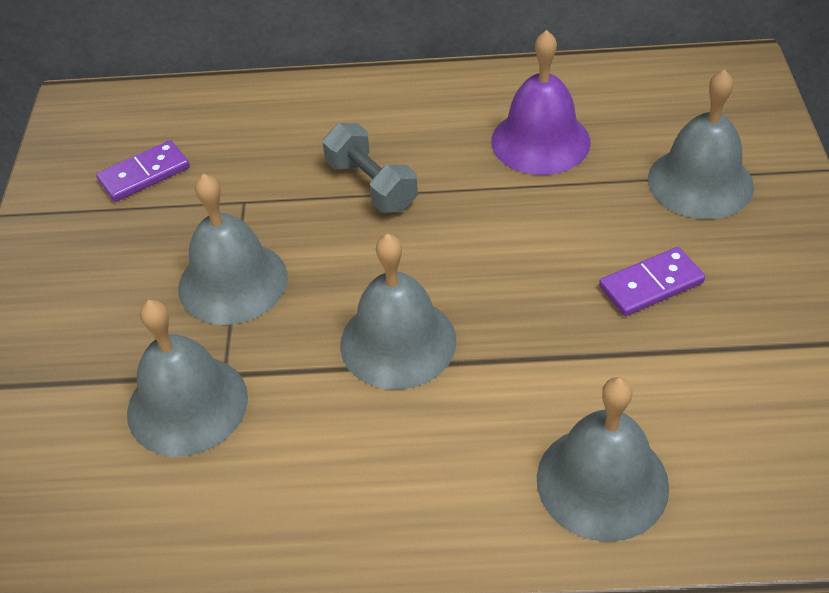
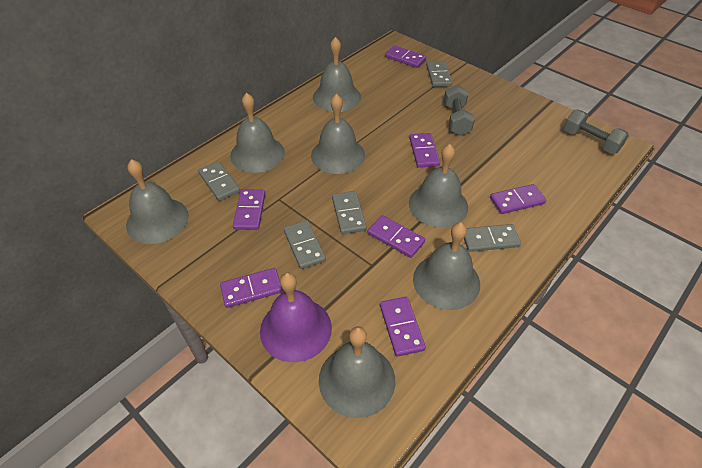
grey bell: [127,300,248,457] [178,174,288,325] [340,234,456,390] [537,377,669,542] [648,69,754,219] = 5 -> [126,159,189,244] [230,93,285,173] [311,94,365,174] [313,37,361,112] [319,326,395,418] [409,144,468,227] [413,222,480,310] = 7
grey domino: none = 0 -> [198,161,240,201] [284,220,326,269] [332,191,367,234] [426,61,452,87] [464,224,521,252] = 5
grey dumbbell: [322,123,418,213] = 1 -> [444,85,474,136] [563,109,629,154] = 2
purple domino: [96,140,190,202] [599,247,705,316] = 2 -> [220,268,283,308] [233,189,266,230] [368,215,425,258] [380,297,426,357] [385,45,426,68] [409,133,440,168] [490,184,546,214] = 7

